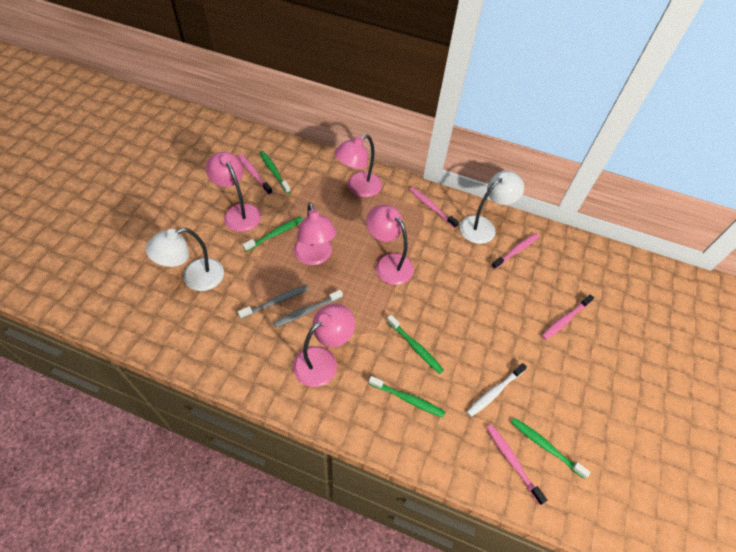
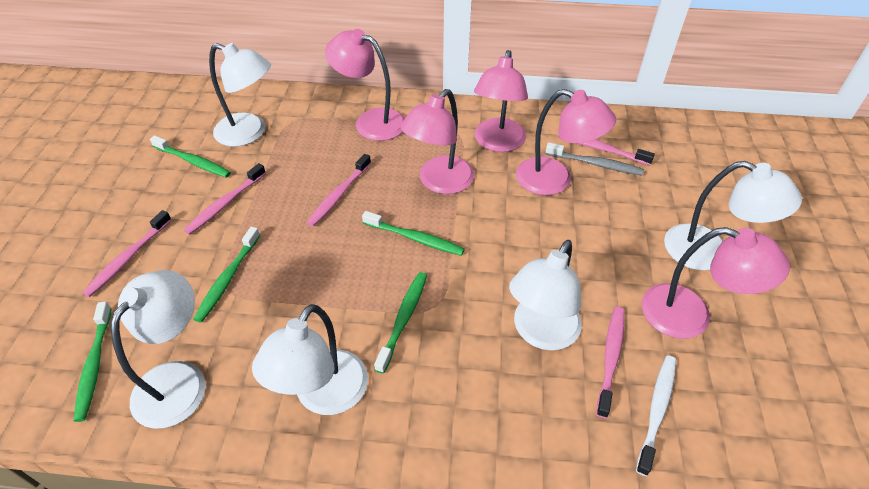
grey toothbrush: [238,285,309,319] [274,290,343,327] = 2 -> [546,142,644,176] = 1
white lamp: [146,228,224,291] [460,171,524,244] = 2 -> [111,270,206,429] [209,43,271,147] [252,304,368,415] [509,240,582,351] [664,161,802,271] = 5

